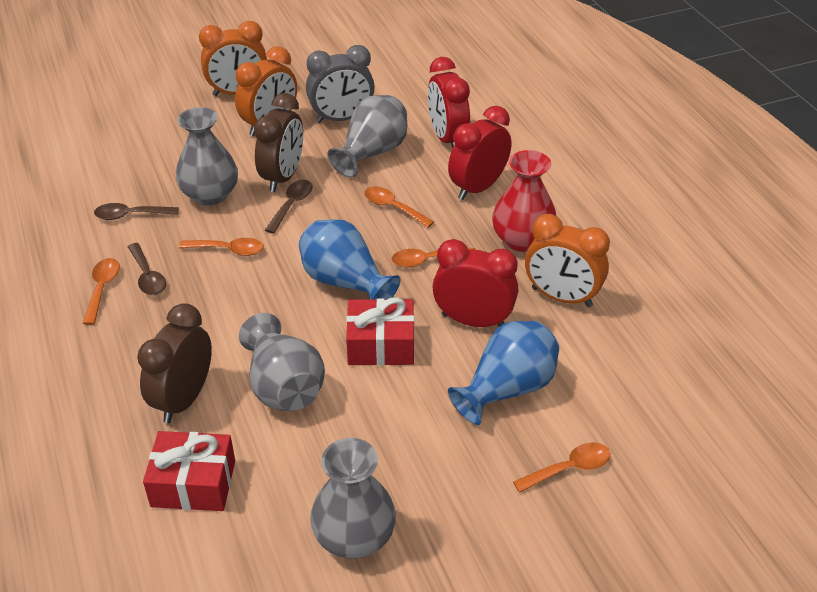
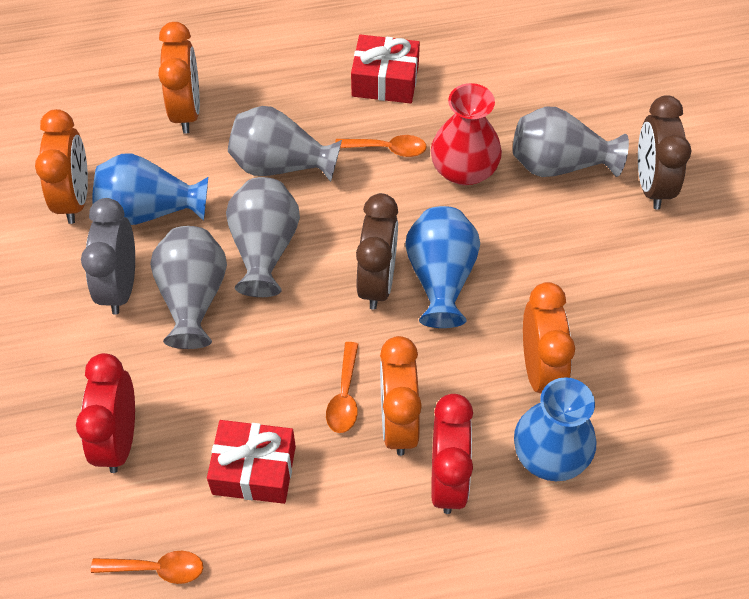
blue vase: [299,219,401,299] [448,321,559,425] = 2 -> [92,153,208,225] [405,206,480,328] [514,377,596,481] = 3
brown spoon: [94,203,179,220] [128,243,166,295] [265,180,313,234] = 3 -> none = 0
orange clock: [199,21,267,96] [235,46,297,136] [525,214,610,307] = 3 -> [35,109,88,224] [158,22,200,134] [380,336,422,456] [523,282,575,393] = 4
orange spoon: [83,258,120,325] [179,238,264,256] [364,187,434,228] [392,248,476,267] [513,442,610,493] = 5 -> [91,551,203,584] [326,342,358,433] [335,135,427,157] = 3
red clock: [428,57,470,148] [432,239,518,327] [448,106,511,200] = 3 -> [76,353,135,473] [431,394,473,514] = 2

